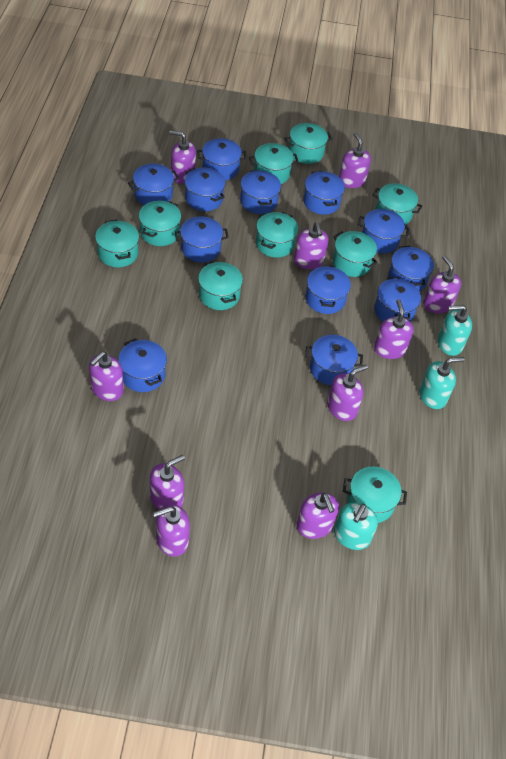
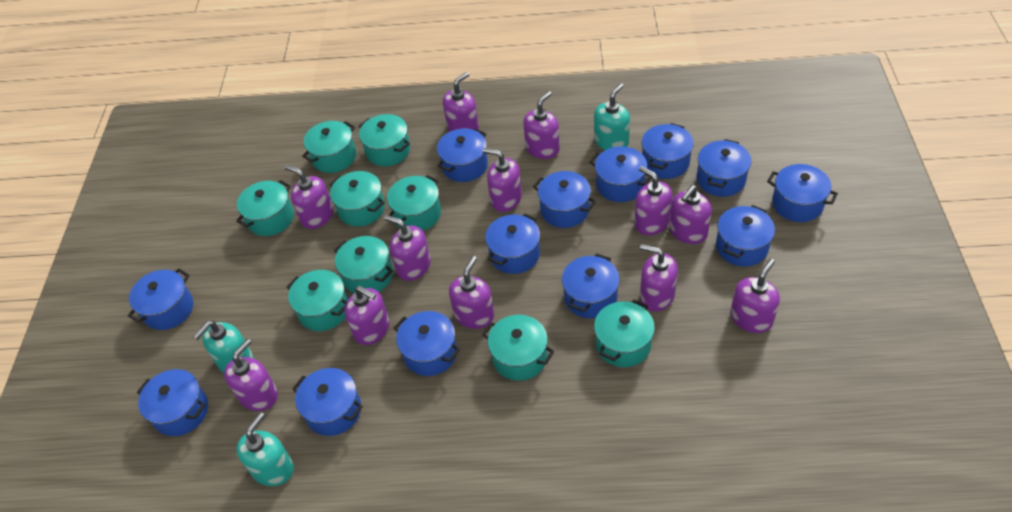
blue pot: [118,338,167,392] [128,164,179,205] [175,216,229,262] [185,168,226,211] [197,138,247,180] [240,170,281,214] [303,171,345,215] [305,265,351,314] [305,335,363,385] [358,209,410,253] [374,277,421,322] [388,246,434,291] = 12 -> [128,268,193,330] [137,369,208,436] [292,368,363,436] [394,311,460,376] [437,128,488,182] [485,213,540,274] [533,171,596,228] [562,253,620,318] [590,146,652,202] [642,123,694,179] [697,139,751,197] [716,205,775,267] [767,164,838,222] = 13
purple soap dispenser: [89,351,124,401] [150,455,185,510] [153,504,190,557] [169,130,196,184] [294,222,329,269] [297,493,339,539] [327,365,368,421] [339,132,371,188] [374,299,414,359] [423,255,461,314] = 10 -> [224,339,278,411] [285,165,333,229] [345,286,390,345] [384,215,431,281] [443,72,479,132] [449,256,494,329] [482,148,522,212] [523,91,560,159] [635,166,673,235] [640,244,678,312] [669,185,712,244] [730,259,780,333] = 12

